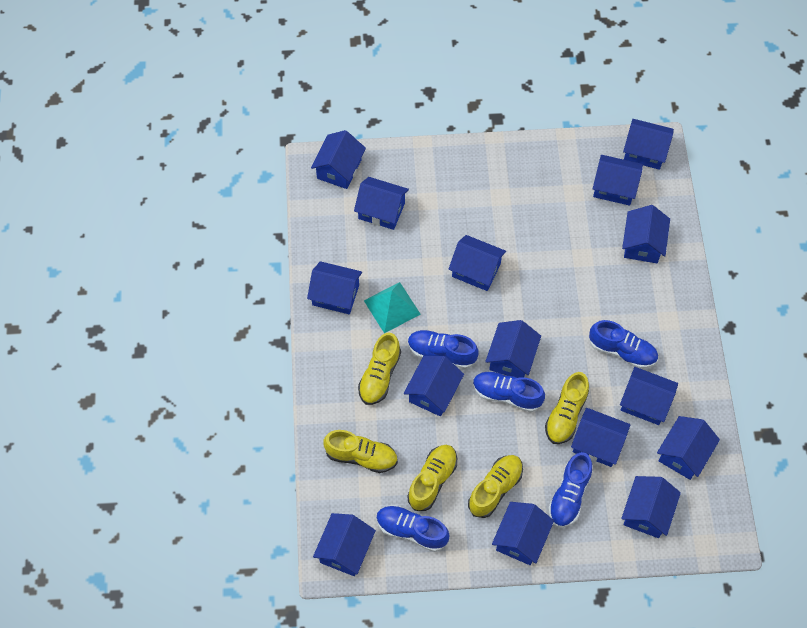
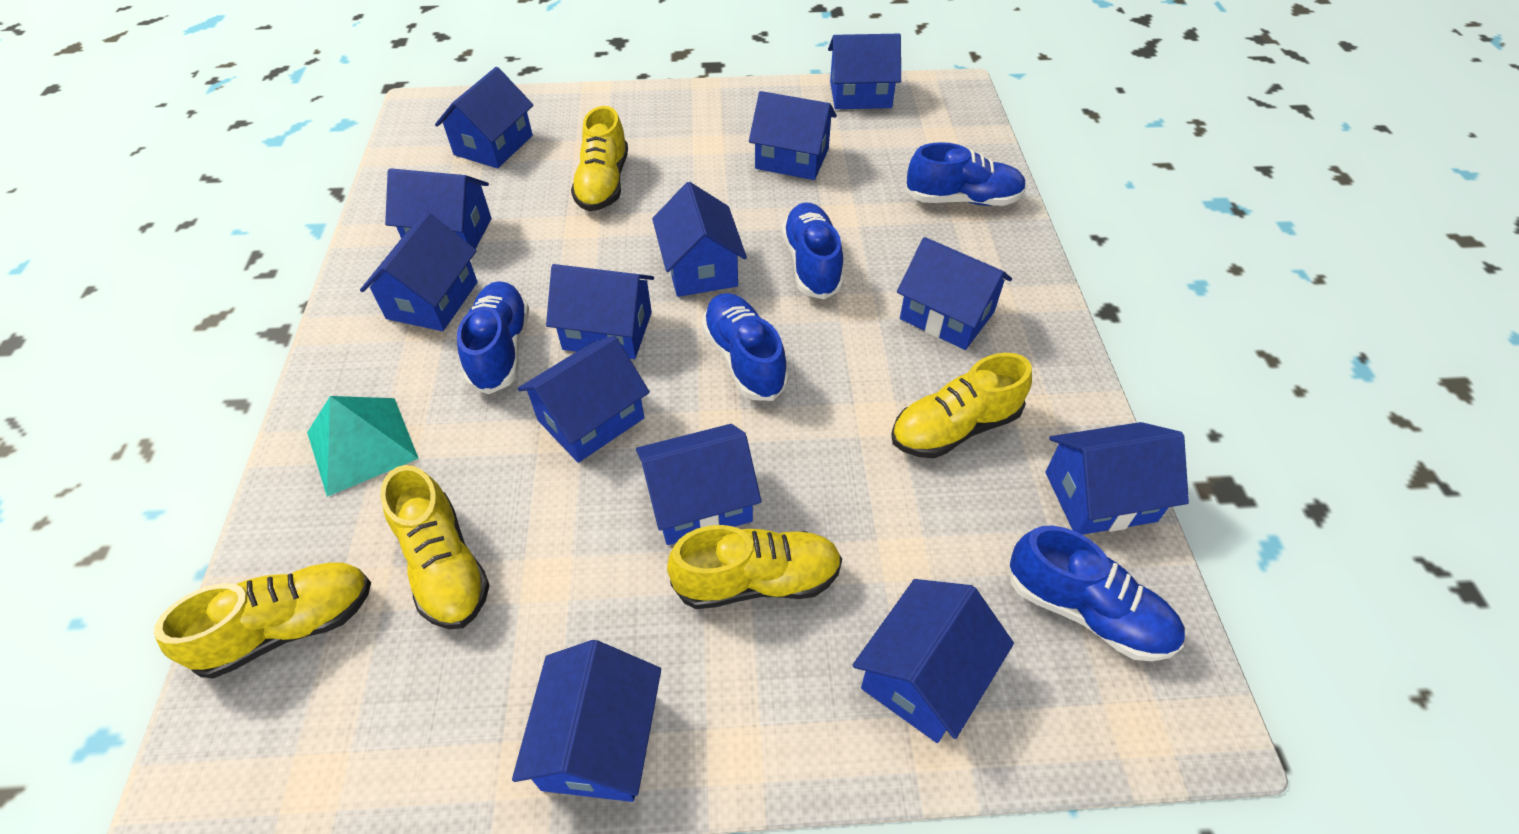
blue house: [307,261,362,314] [311,130,366,189] [313,513,376,576] [354,177,409,230] [404,356,464,417] [449,235,506,291] [485,320,541,378] [492,502,554,565] [571,408,630,467] [593,155,643,206] [620,367,678,425] [621,476,681,538] [622,205,670,263] [623,119,674,170] [657,416,720,480] = 15 -> [360,213,477,331] [385,168,491,249] [435,67,534,168] [512,640,661,802] [518,336,650,463] [546,264,654,359] [636,424,761,545] [652,182,747,297] [749,91,837,180] [828,34,901,109] [853,579,1014,743] [897,237,1012,350] [1045,422,1189,535] = 13

